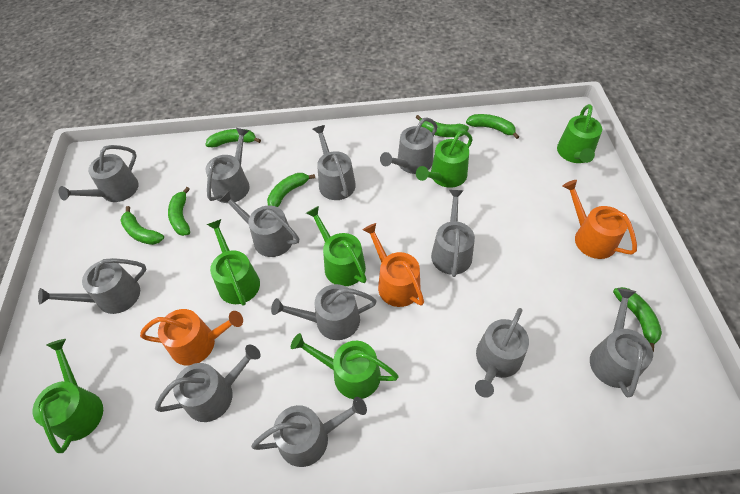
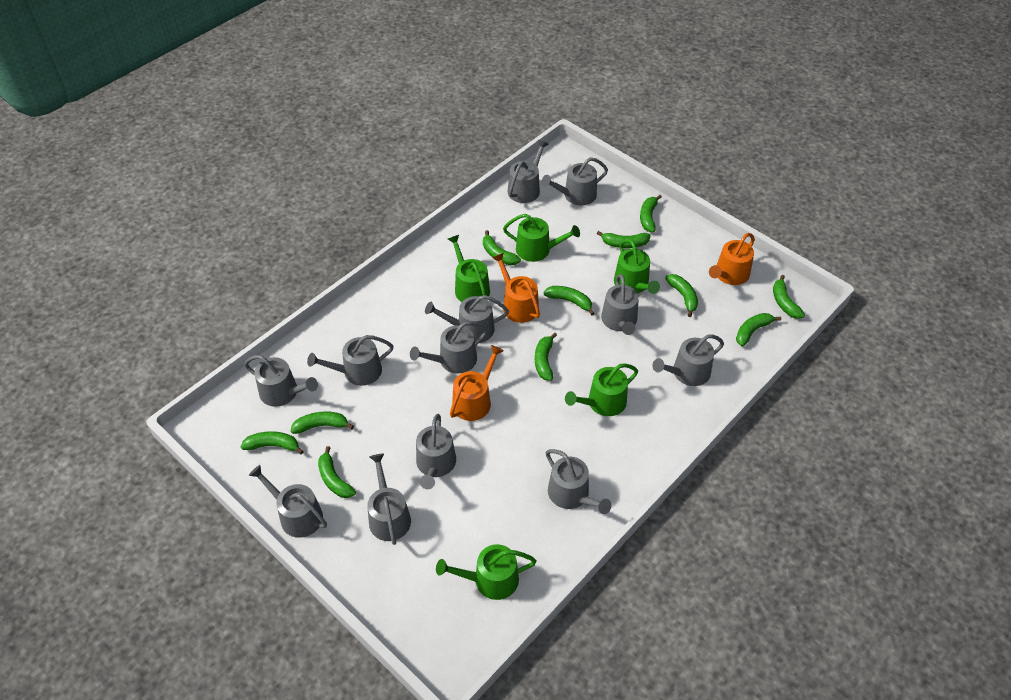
green banana: [120,206,164,245] [168,187,190,236] [205,129,261,147] [267,173,315,207] [416,115,469,137] [466,114,519,139] [613,287,662,352] = 7 -> [241,431,304,454] [291,411,354,434] [318,446,356,498] [483,230,521,265] [535,333,557,381] [543,286,595,315] [597,231,651,248] [640,195,662,232] [665,274,698,317] [736,313,781,346] [773,275,805,319] = 11
green watering can: [33,339,103,453] [207,219,260,306] [291,333,399,399] [306,206,366,286] [416,130,473,188] [557,104,602,163] = 6 -> [436,544,537,600] [448,235,490,302] [503,214,580,262] [565,363,638,416] [614,239,660,294] = 5

